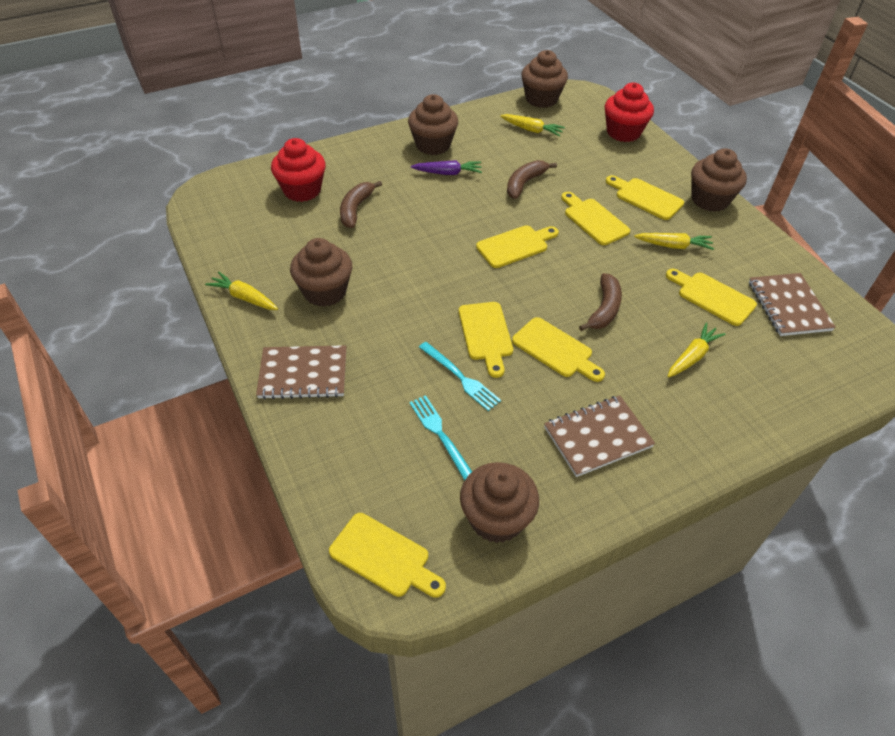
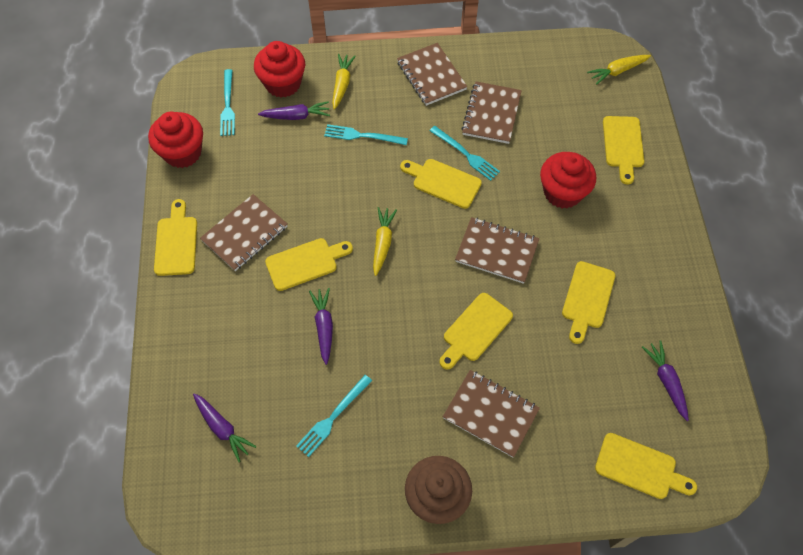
brown banana: [340,181,382,228] [507,160,557,199] [579,273,622,331] = 3 -> none = 0
brown cupcake: [290,238,352,307] [408,94,458,155] [460,462,539,543] [521,50,568,108] [691,148,747,212] = 5 -> [405,456,472,524] = 1
brown notebook: [256,345,346,399] [544,395,655,477] [749,273,836,336] = 3 -> [200,194,287,271] [397,43,467,106] [443,370,540,457] [455,217,539,284] [461,82,522,144] = 5
purple carrot: [411,160,482,175] = 1 -> [193,393,256,462] [258,101,330,120] [309,288,333,365] [642,341,689,421] = 4
red cupcake: [271,138,326,202] [605,83,654,142] = 2 -> [148,112,203,168] [254,41,305,98] [540,152,596,209] = 3
turquoise fork: [409,395,472,481] [419,342,501,411] = 2 -> [220,69,235,136] [296,375,372,457] [324,124,408,145] [430,126,500,181] = 4
yellow carrot: [205,272,278,310] [500,114,565,137] [634,233,714,250] [667,323,726,378] = 4 -> [332,54,356,110] [373,207,397,276] [587,55,651,85] = 3

